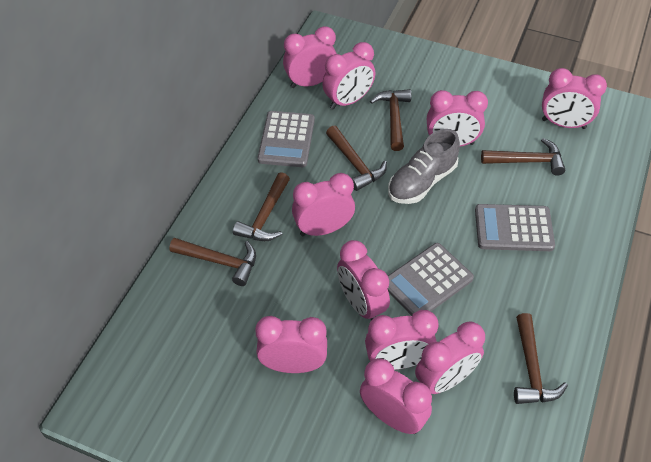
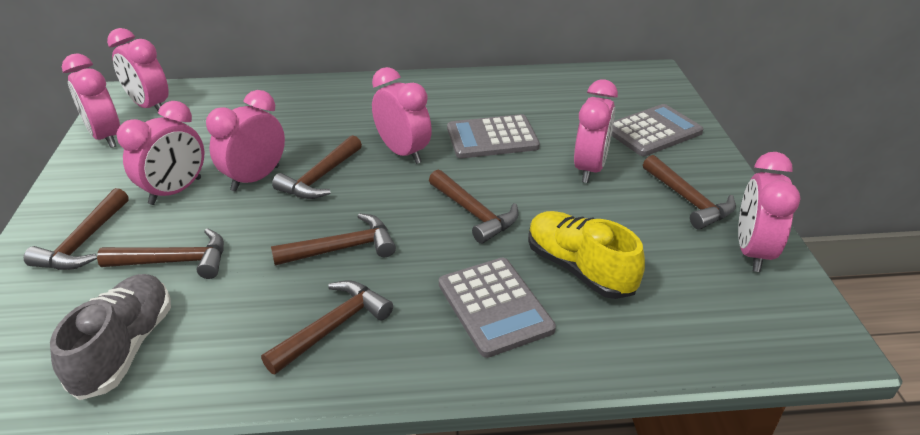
brown hammer: [169,238,256,286] [233,172,290,241] [326,125,387,191] [370,89,411,151] [481,138,565,176] [514,313,568,404] = 6 -> [24,188,129,270] [97,228,224,279] [261,280,393,374] [271,213,396,266] [272,135,362,199] [429,170,519,244] [643,155,736,230] = 7
pink clock: [255,316,327,373] [283,26,337,88] [292,173,355,236] [322,42,375,110] [337,240,390,321] [360,358,432,434] [365,310,439,370] [415,322,485,394] [427,90,488,147] [542,68,607,129] = 10 -> [62,53,120,148] [107,28,169,111] [116,101,204,205] [206,90,285,192] [372,67,432,164] [574,79,618,183] [738,152,801,272] = 7
yellow shoe: none = 0 -> [528,211,645,299] = 1

